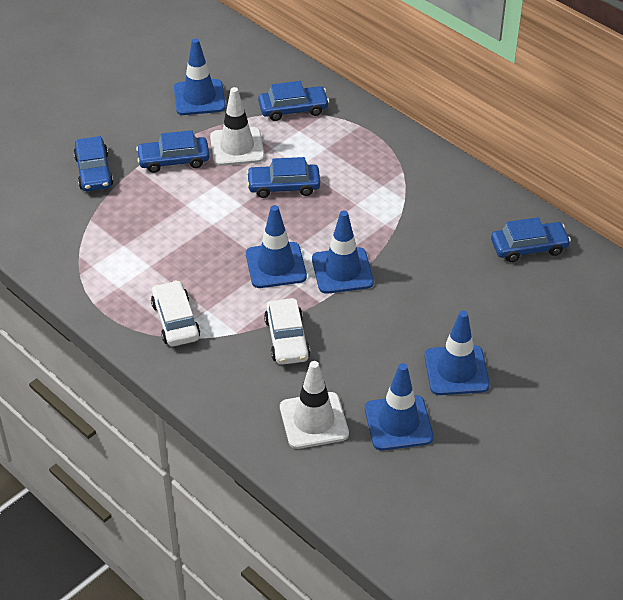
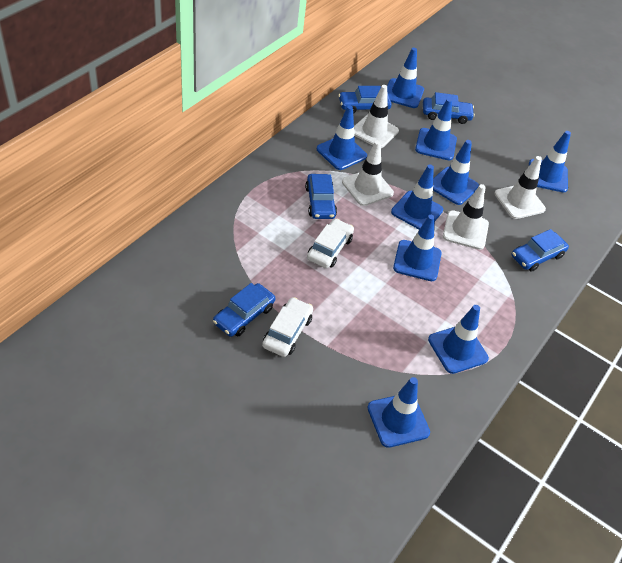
blue traffic cone: [174,38,226,115] [246,205,307,288] [312,211,374,294] [365,363,434,451] [424,311,490,395] = 5 -> [317,105,367,170] [367,377,430,448] [387,48,424,108] [391,165,443,229] [393,215,442,281] [415,98,457,160] [428,305,489,374] [433,140,479,205] [529,131,571,192] = 9
white traffic cone: [210,87,264,166] [280,361,349,449] = 2 -> [342,141,394,206] [354,85,399,148] [443,184,489,250] [494,156,546,219] = 4

